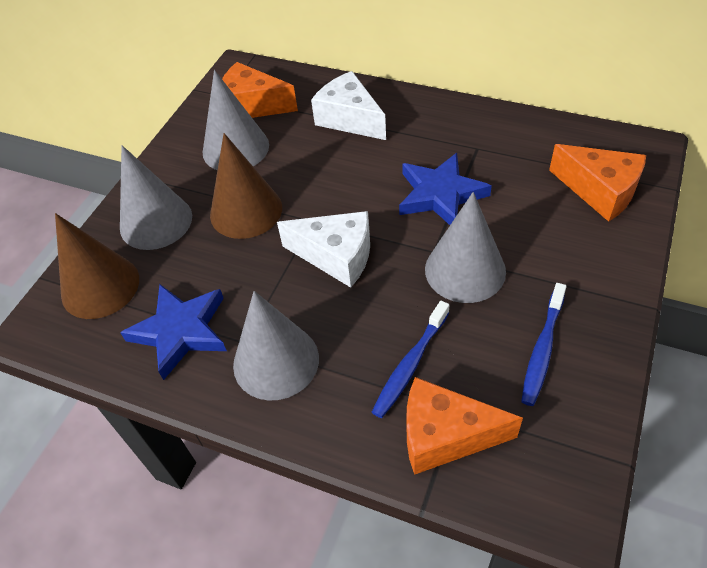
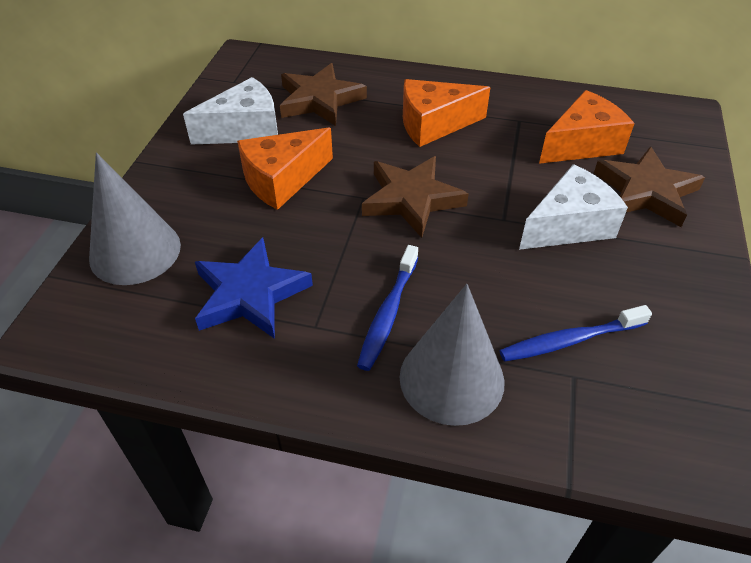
blue star: [120,284,227,380] [399,153,492,225] = 2 -> [195,237,313,339] = 1
brown cone: [55,213,139,319] [210,133,282,239] = 2 -> none = 0
brown star: none = 0 -> [280,63,367,126] [362,156,469,238] [594,147,705,227] = 3
grey cone: [120,145,192,250] [203,70,269,170] [233,291,319,400] [425,192,506,303] = 4 -> [89,153,181,285] [399,284,504,426] = 2

